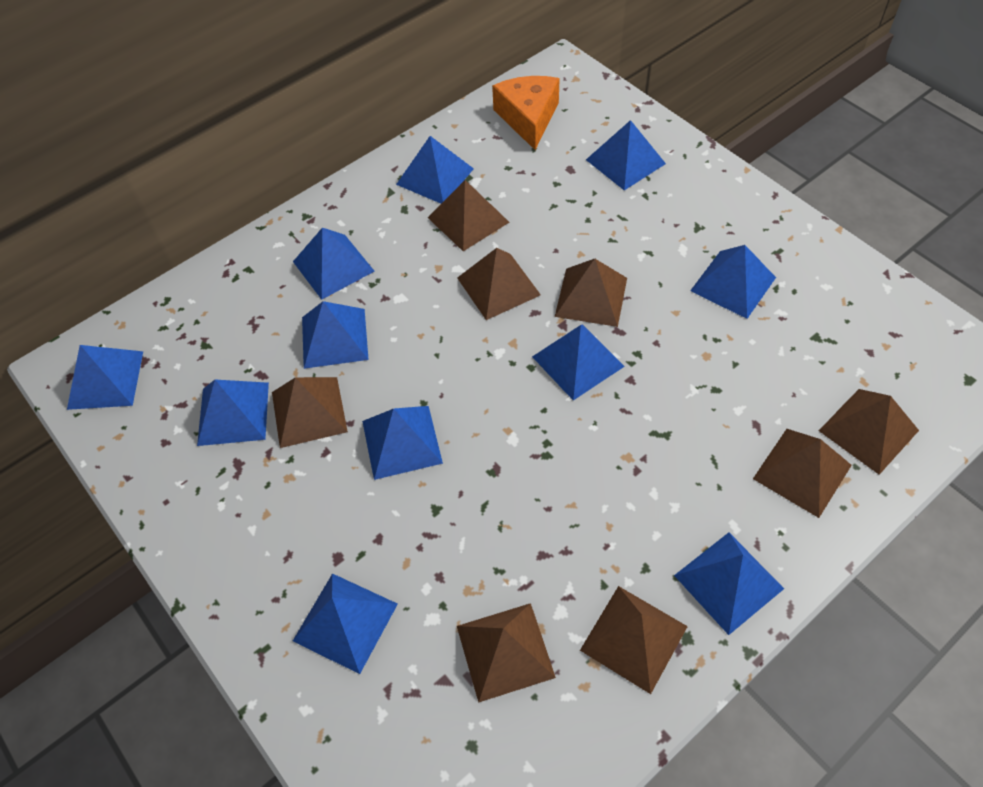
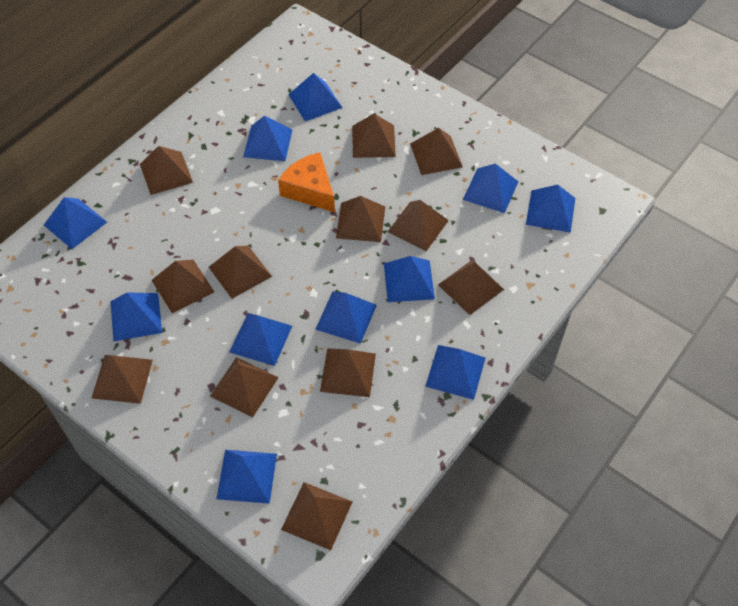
brown pyramid: [272,377,348,448] [428,180,509,251] [457,248,541,320] [457,603,556,703] [555,258,627,327] [580,586,688,694] [753,429,852,518] [819,389,919,475] = 8 -> [92,355,153,404] [140,146,193,195] [152,260,214,313] [209,246,272,299] [210,357,279,417] [281,482,352,550] [320,348,376,397] [336,196,385,242] [352,114,396,158] [388,200,449,251] [410,128,463,175] [438,260,504,315] = 12

